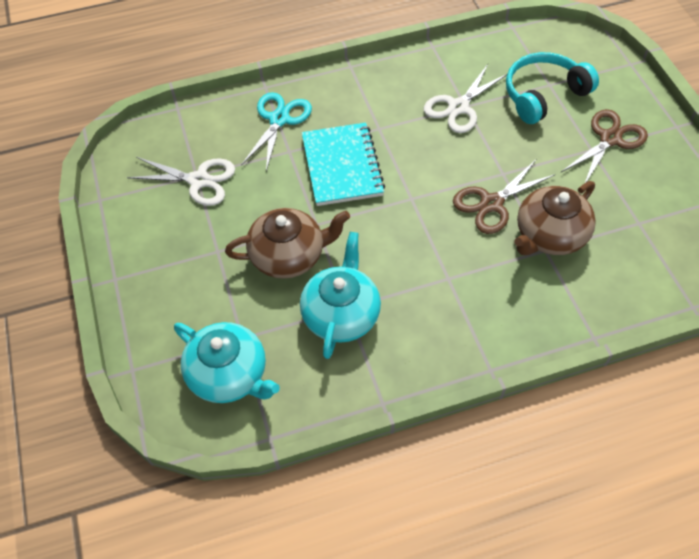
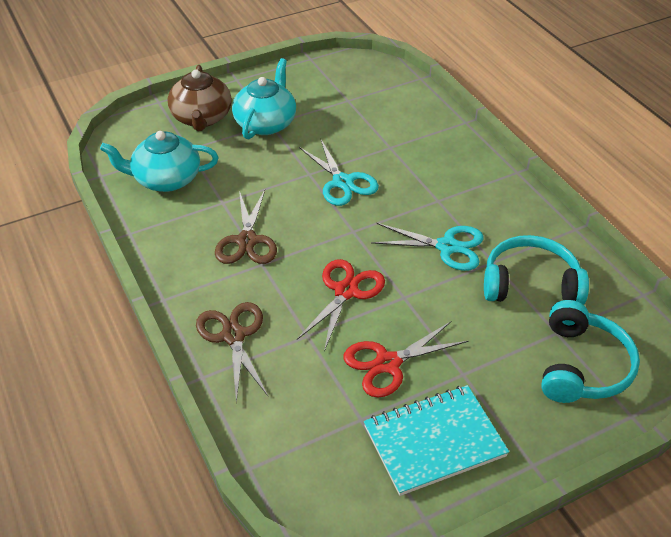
brown teapot: [225,208,350,279] [514,181,596,255] = 2 -> [167,65,232,131] = 1
red scissors: none = 0 -> [297,259,385,351] [344,321,468,398] = 2
turquoise headphones: [506,52,599,124] = 1 -> [484,235,589,305] [541,300,640,403] = 2
turquoise scissors: [241,92,312,171] = 1 -> [299,140,379,206] [371,223,484,271] = 2
white scissors: [127,157,235,206] [424,64,507,133] = 2 -> none = 0

